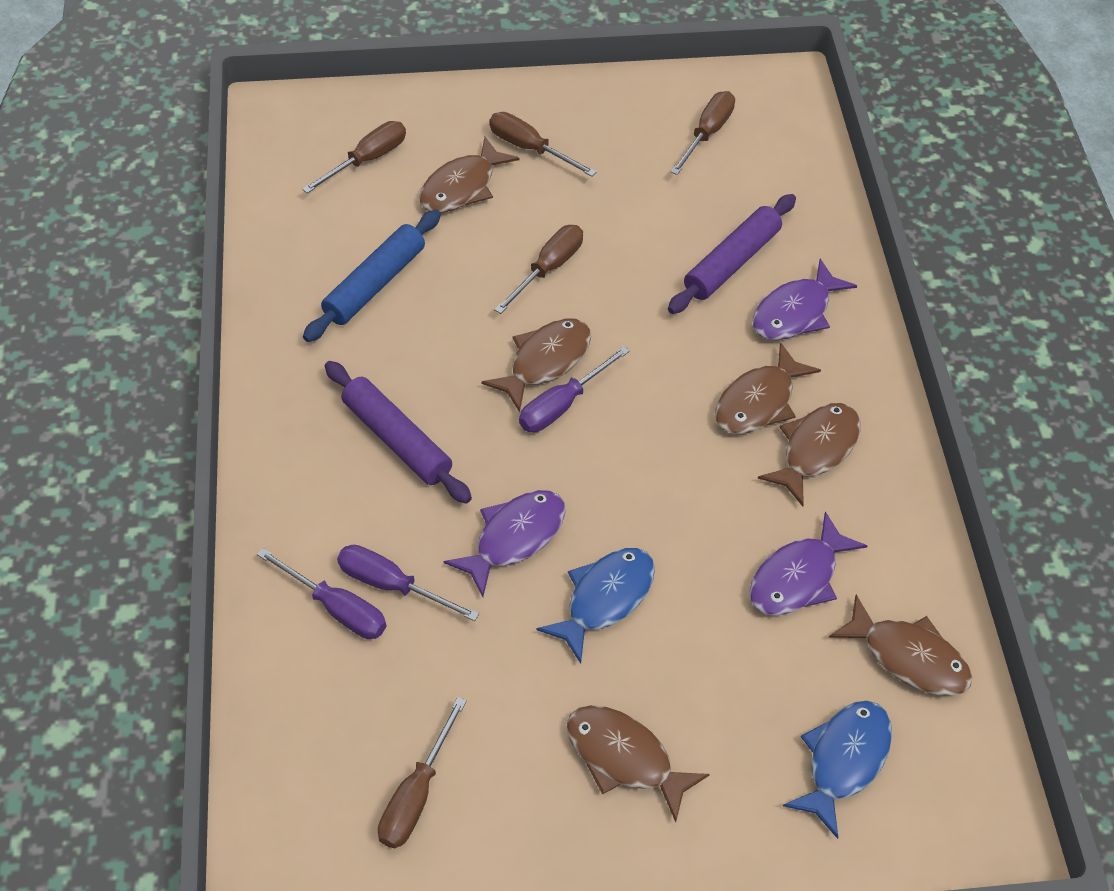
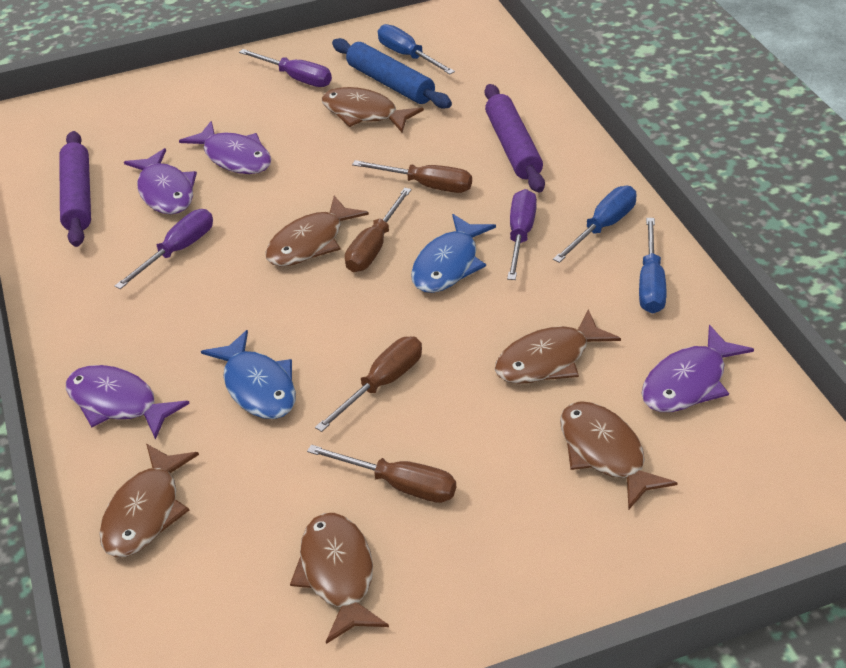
blue screwdriver: none = 0 -> [378,24,455,74] [553,186,637,263] [639,218,667,314] = 3
brown screwdriver: [302,121,406,193] [378,697,467,848] [489,112,596,177] [494,225,583,314] [671,91,735,175] = 5 -> [307,445,456,503] [315,337,422,432] [345,188,412,272] [352,160,472,193] = 4
purple fish: [444,490,565,597] [749,512,867,615] [752,259,857,340] = 3 -> [66,365,190,440] [124,148,197,214] [179,121,271,174] [642,325,754,412] = 4

